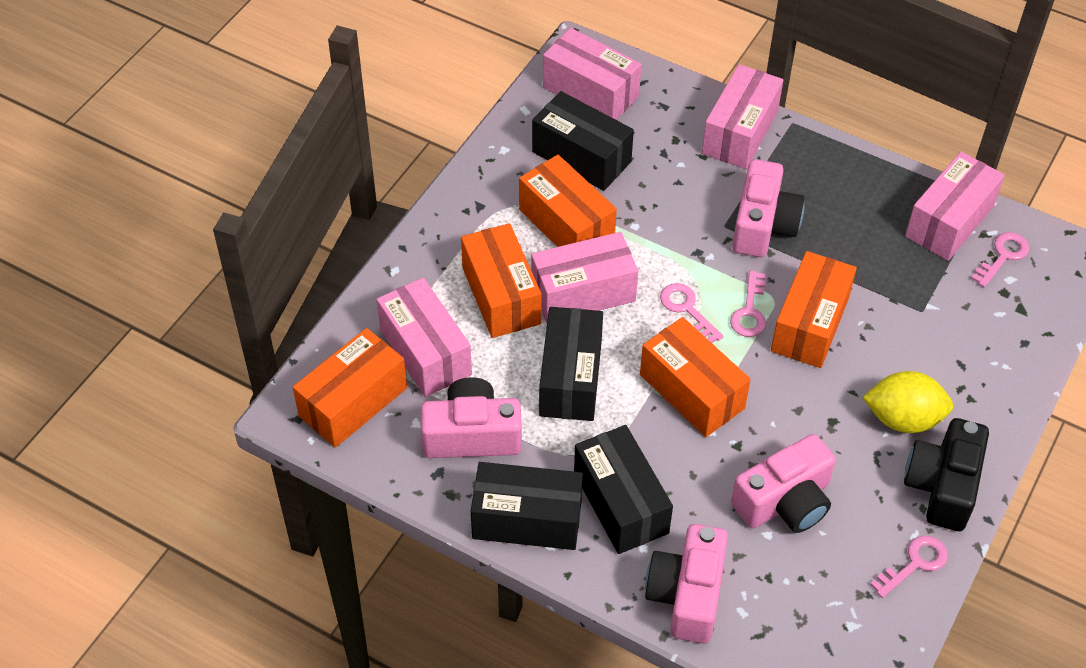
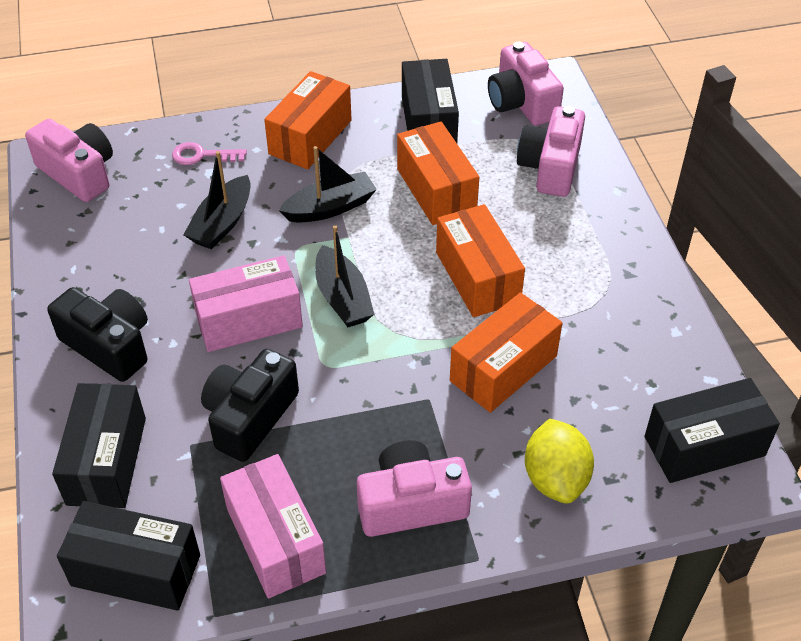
black boat: none = 0 -> [183,151,251,249] [278,146,377,223] [315,225,374,327] = 3
black camera: [904,418,989,531] = 1 -> [47,287,148,382] [201,349,299,462] = 2
orange box: [293,328,407,448] [461,223,541,338] [519,155,617,247] [640,317,751,437] [771,251,857,368] = 5 -> [264,71,352,169] [397,121,479,225] [436,204,525,317] [450,292,562,413] = 4
pink box: [376,278,472,397] [531,232,638,323] [543,28,641,120] [702,64,783,169] [905,151,1005,261] = 5 -> [189,255,303,352] [220,454,326,599] = 2
pink key: [660,283,723,343] [730,271,766,337] [870,536,948,598] [971,232,1030,287] = 4 -> [172,142,247,165] = 1

